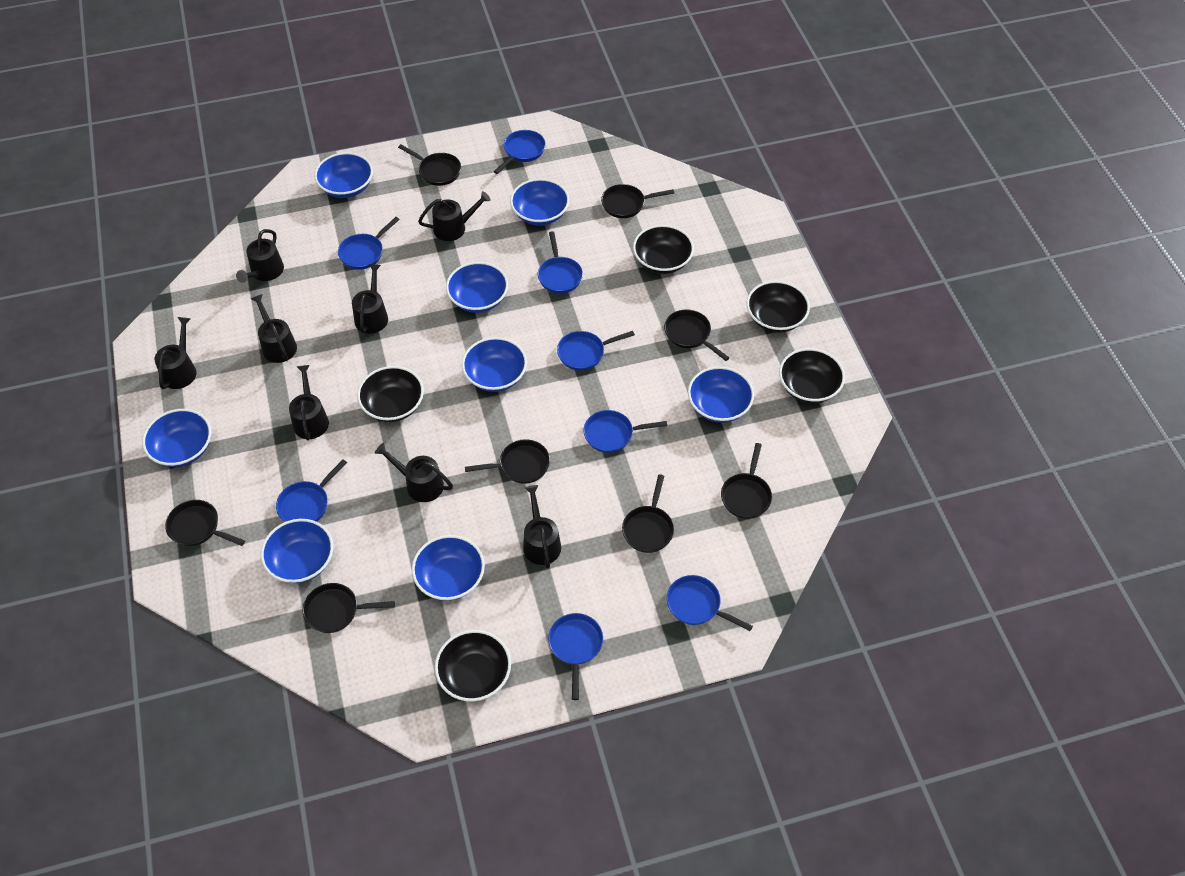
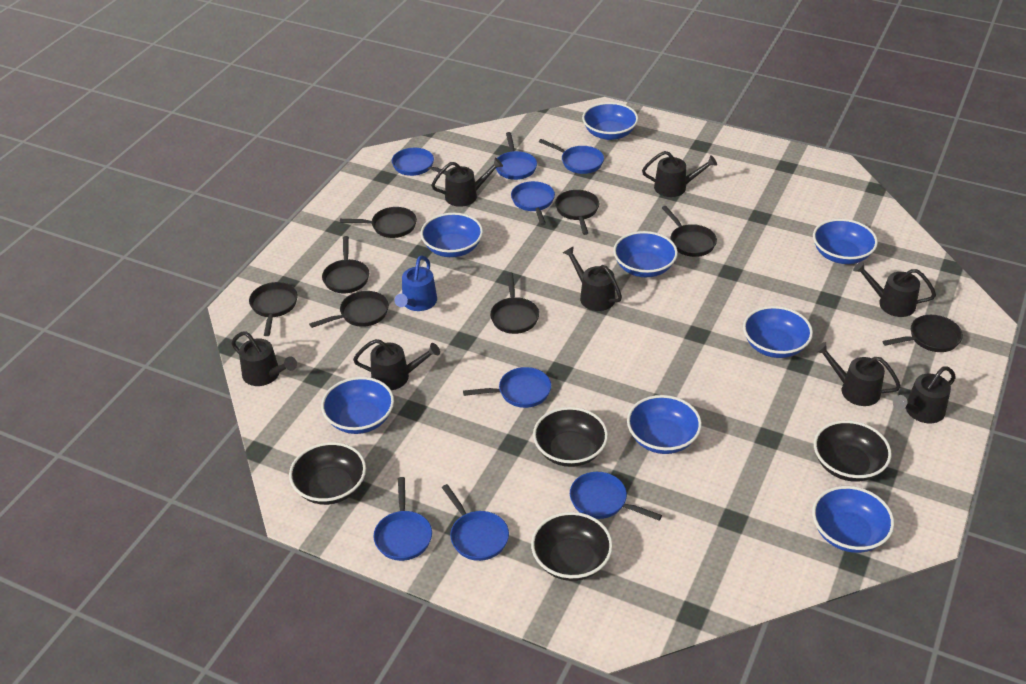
black bowl: [357,366,424,422] [435,630,511,702] [633,225,694,274] [747,281,810,333] [779,348,845,403] = 5 -> [289,442,366,505] [531,512,613,581] [533,407,608,467] [814,420,892,482] = 4
blue watering can: none = 0 -> [395,255,437,311] = 1

